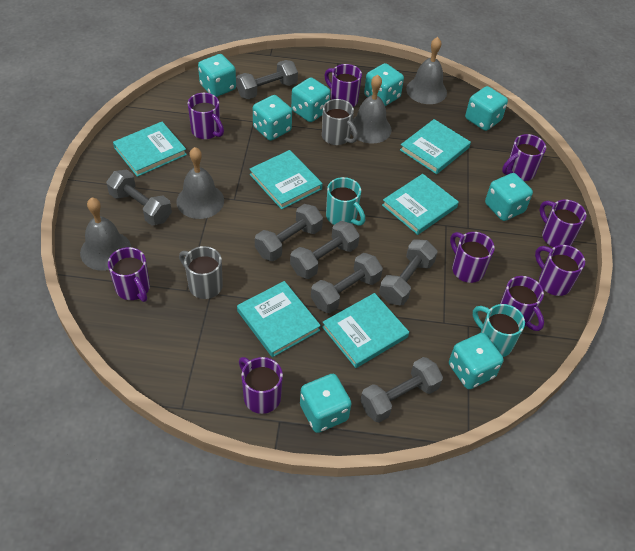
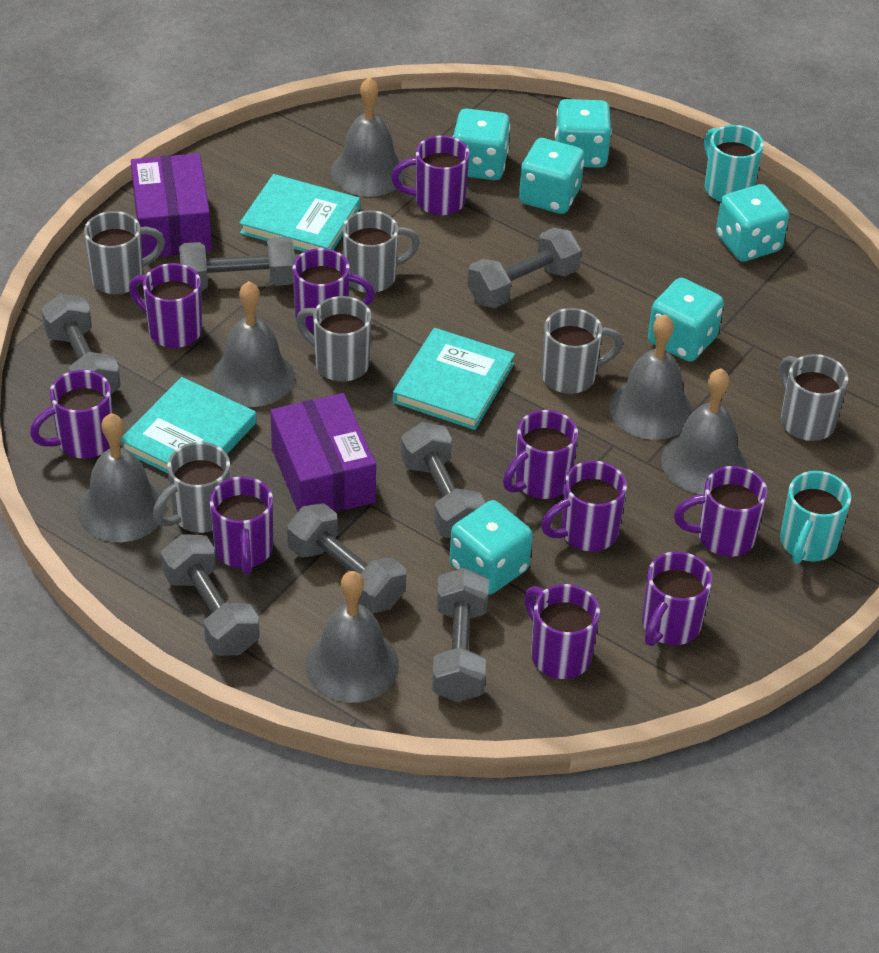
grey bell: [80,198,131,271] [176,147,224,219] [351,74,392,143] [406,37,447,104] = 4 -> [77,413,167,542] [211,281,295,407] [305,571,399,703] [331,77,406,197] [609,314,693,440] [661,368,747,494] = 6
grey mug: [179,246,223,299] [322,99,358,145] = 2 -> [84,211,165,294] [153,442,230,533] [296,296,371,382] [343,210,420,293] [542,308,623,394] [779,354,848,441] = 6
purple box: none = 0 -> [131,153,212,258] [270,393,376,513] = 2
purple mug: [108,247,150,302] [188,93,224,139] [239,357,283,414] [324,64,362,107] [450,232,495,283] [500,276,544,331] [502,134,546,181] [535,245,585,296] [539,200,586,247] = 9 -> [30,370,113,458] [129,263,202,348] [210,477,273,574] [293,248,375,331] [391,135,469,216] [503,410,578,499] [524,584,600,679] [541,461,627,552] [642,552,712,646] [674,466,767,557] = 10
turquoise book: [113,122,187,177] [237,281,321,357] [250,150,323,210] [322,293,409,368] [382,174,459,235] [400,119,471,174] = 6 -> [121,377,256,473] [239,174,360,252] [393,328,515,430] = 3
turquoise dice: [198,54,236,97] [253,95,292,141] [291,77,331,122] [300,374,352,433] [364,63,404,106] [449,333,504,389] [465,86,508,131] [485,173,533,221] = 8 -> [449,500,533,595] [453,109,510,180] [519,138,584,214] [555,99,612,168] [648,278,724,362] [716,184,789,262] = 6

